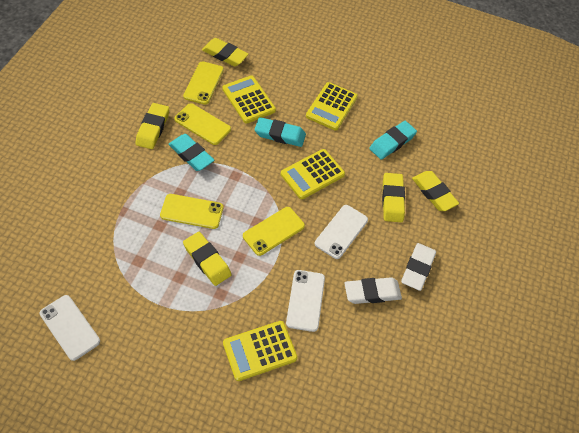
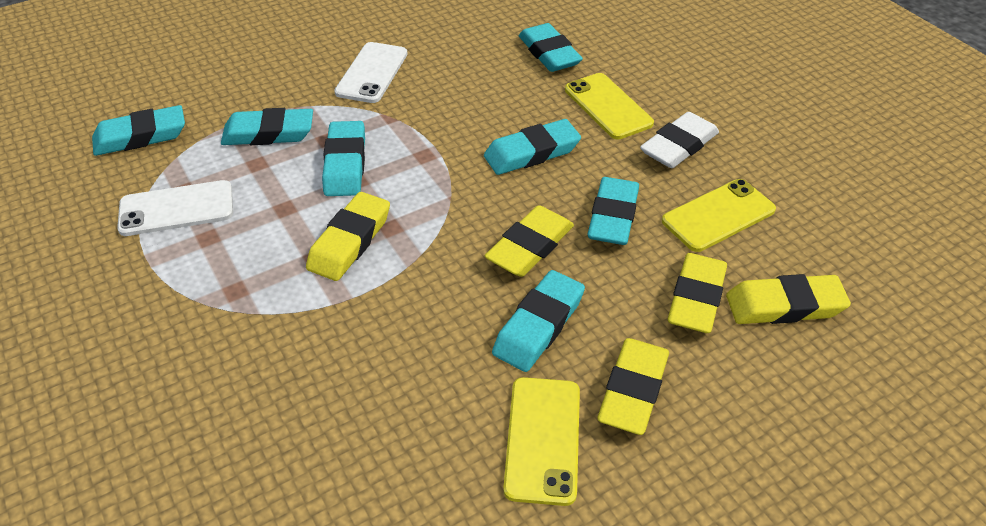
turquoise eraser: [168,134,214,171] [254,117,306,147] [369,121,417,160] = 3 -> [92,105,185,156] [221,108,313,145] [322,121,365,196] [484,119,581,175] [492,270,585,372] [519,23,583,72] [588,177,639,245] = 7
white eraser: [344,277,402,304] [401,243,436,291] = 2 -> [640,112,719,168] = 1
white phone: [40,295,100,361] [286,270,325,332] [315,205,368,259] = 3 -> [117,180,233,236] [334,42,407,103] = 2
yellow calculator: [222,75,276,123] [223,321,297,381] [281,149,345,199] [306,82,358,131] = 4 -> none = 0
yellow phone: [160,194,223,229] [174,103,231,145] [183,61,224,105] [243,207,305,256] = 4 -> [503,377,580,506] [565,73,654,139] [662,179,776,252] = 3

